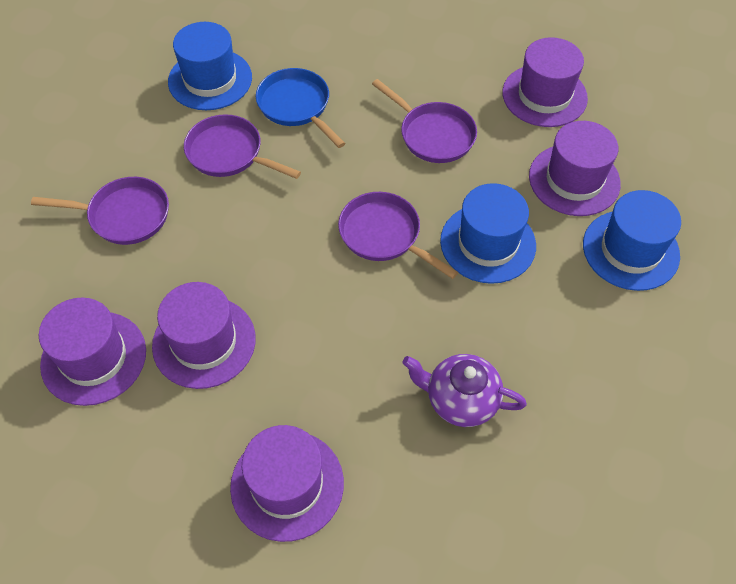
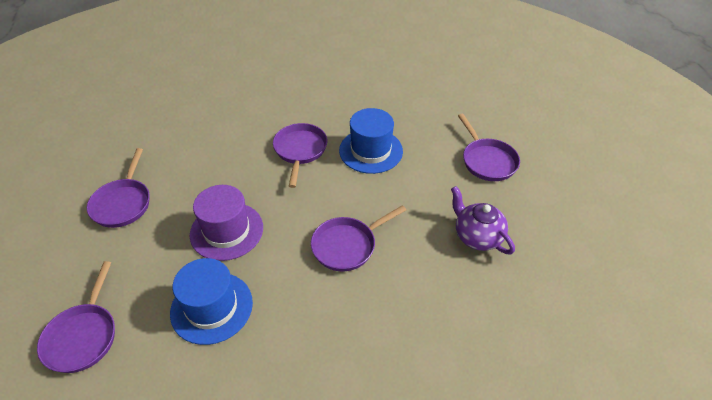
blue hat: [168,22,252,110] [440,183,536,284] [583,190,681,291] = 3 -> [170,258,253,345] [339,108,403,174] = 2
blue pan: [256,68,346,148] = 1 -> none = 0
purple hat: [39,297,146,406] [152,282,256,389] [230,425,344,542] [502,37,588,127] [529,121,621,216] = 5 -> [190,185,263,261] = 1
purple pan: [31,177,169,245] [184,114,301,179] [338,192,458,279] [372,79,477,163] = 4 -> [37,261,115,373] [87,148,150,228] [273,123,327,188] [311,205,406,271] [458,114,520,181] = 5

